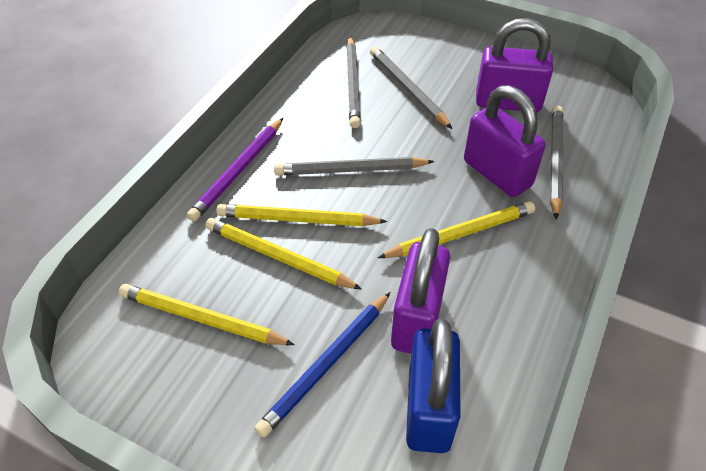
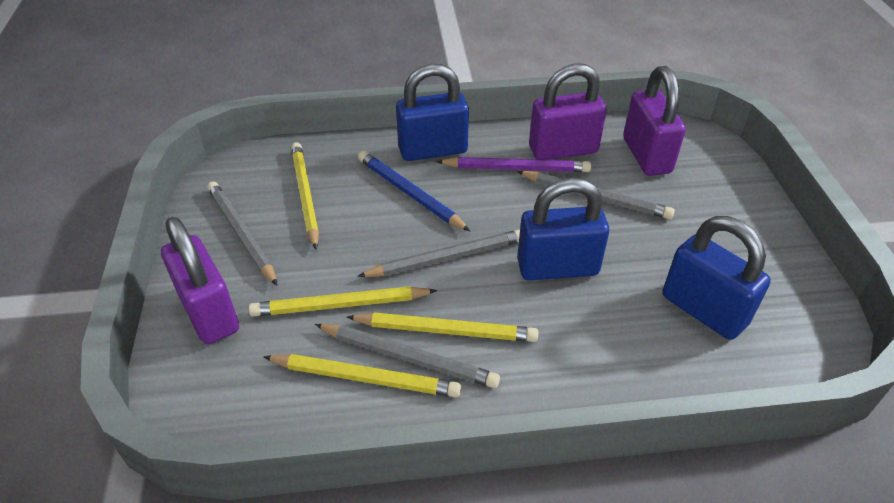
blue padlock: [406,319,460,453] = 1 -> [396,64,469,161] [517,178,609,280] [663,216,771,340] = 3

